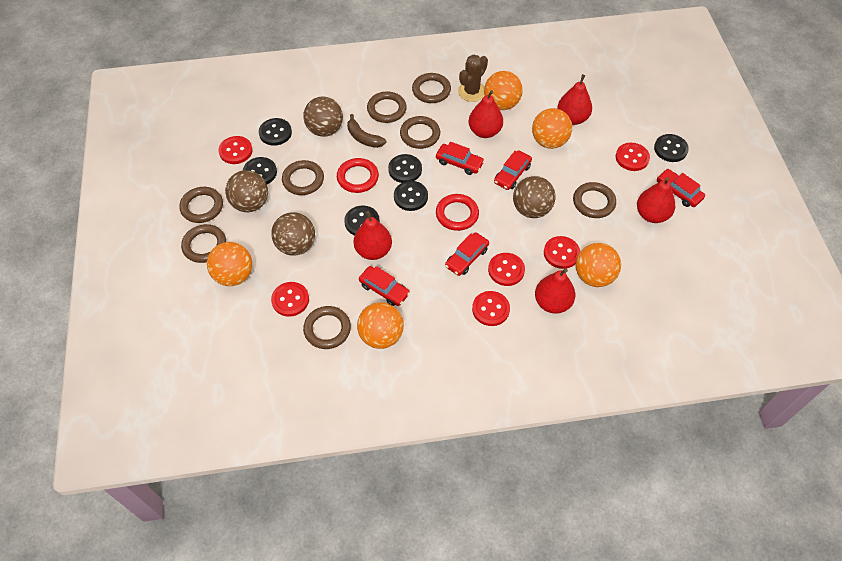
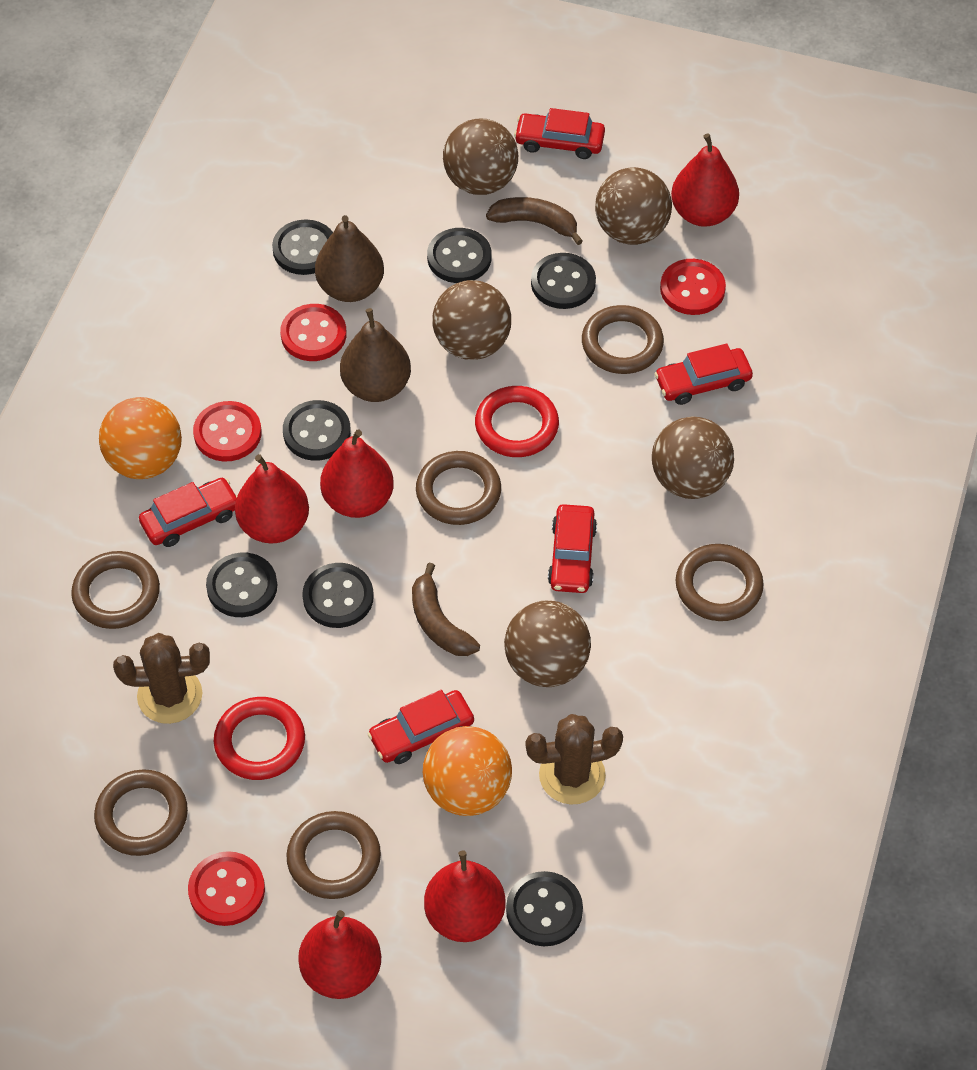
black button: [243,157,277,184] [259,118,292,146] [344,206,380,236] [388,154,422,183] [394,181,428,211] [654,134,689,162] = 6 -> [206,553,277,617] [272,219,333,275] [283,400,351,461] [302,563,374,628] [427,228,491,283] [506,871,583,946] [531,253,596,309] = 7
brown ball: [225,170,268,212] [271,212,315,256] [303,97,343,137] [513,176,556,218] = 4 -> [432,280,511,360] [443,119,518,195] [504,601,591,687] [595,167,672,245] [652,416,734,499] = 5
brown banana: [347,114,387,148] = 1 -> [412,563,480,656] [486,197,583,245] = 2
brown cactus: [458,55,488,102] = 1 -> [113,633,210,724] [525,714,623,805] = 2
brown pear: none = 0 -> [315,215,384,302] [340,308,411,402] = 2
brown ring: [179,187,223,223] [181,224,226,263] [282,160,324,195] [303,306,351,349] [367,91,407,123] [400,116,440,149] [412,73,451,103] [573,182,616,218] = 8 -> [71,551,160,629] [94,769,188,856] [286,811,381,899] [416,451,501,525] [582,305,664,374] [675,544,764,621] = 6
orange ball: [207,242,252,286] [357,302,404,349] [484,71,523,110] [532,108,572,149] [576,243,621,287] = 5 -> [99,397,182,479] [423,726,512,816] = 2
red button: [218,136,252,164] [271,282,309,317] [472,291,510,326] [488,253,525,286] [544,236,580,269] [616,143,650,171] = 6 -> [188,851,265,926] [193,401,262,461] [280,304,347,361] [660,259,726,315] = 4

